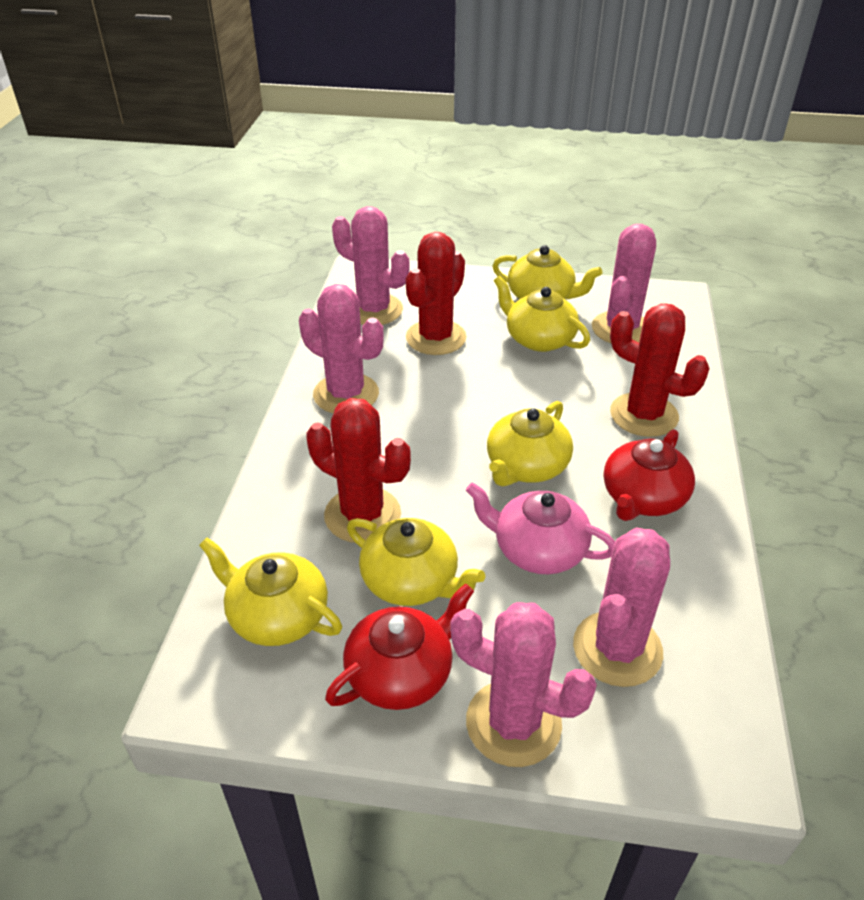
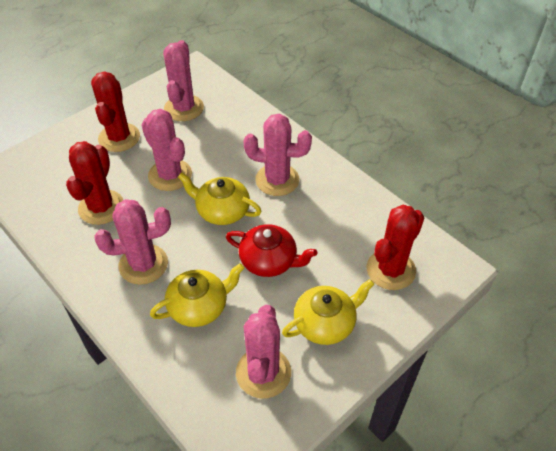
pink teapot: [466,482,615,574] = 1 -> none = 0
red teapot: [325,583,474,710] [604,429,695,521] = 2 -> [226,224,317,277] = 1
yellow teapot: [199,538,342,646] [347,518,485,606] [487,401,573,486] [493,245,602,299] [494,276,590,352] = 5 -> [150,263,244,327] [178,172,262,225] [282,279,374,345] = 3

